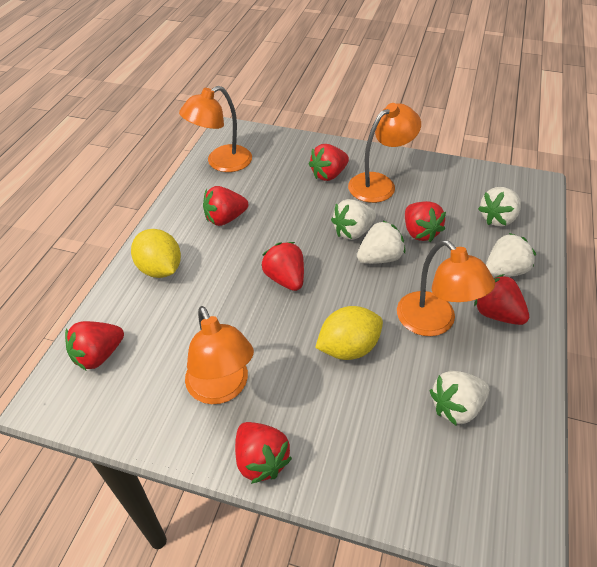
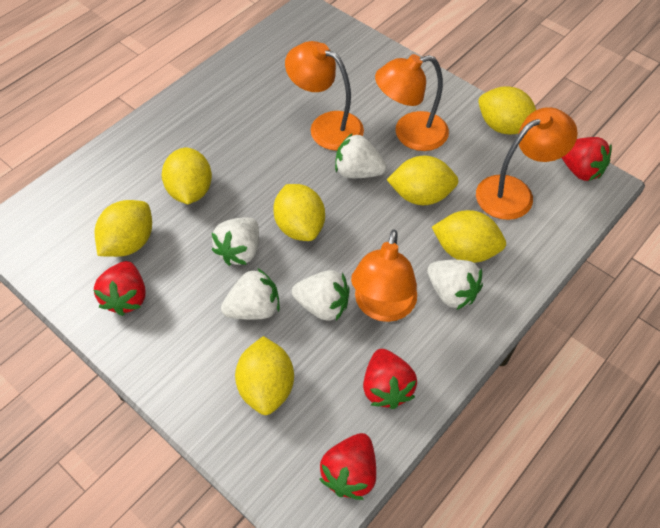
red strawberry: [65,321,124,370] [203,186,248,226] [235,422,292,484] [262,242,304,291] [309,144,349,181] [405,201,446,242] [474,274,529,325] = 7 -> [94,261,146,316] [319,433,376,500] [363,349,417,409] [562,137,612,181] = 4
yellow lemon: [131,229,181,278] [315,306,383,360] = 2 -> [94,200,152,257] [162,148,212,204] [235,336,294,415] [273,184,325,241] [387,156,459,205] [432,210,506,263] [478,86,536,134] = 7

